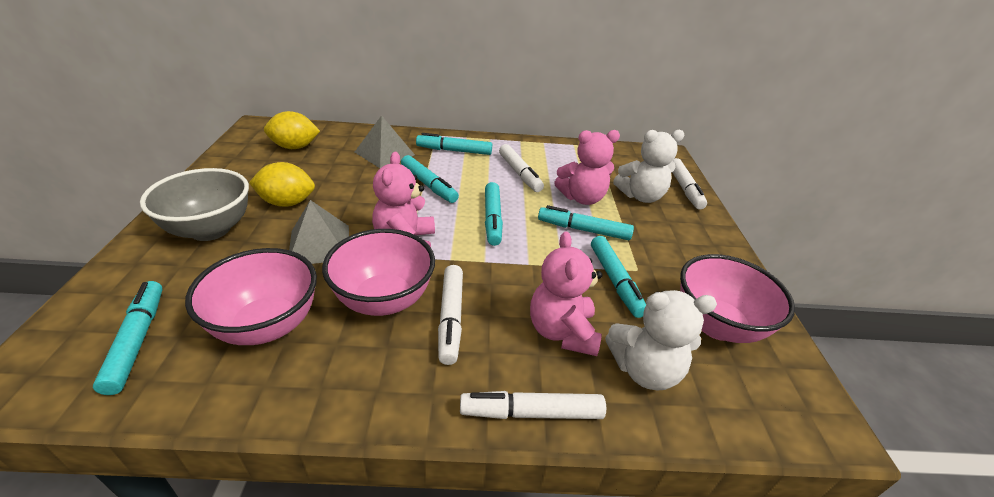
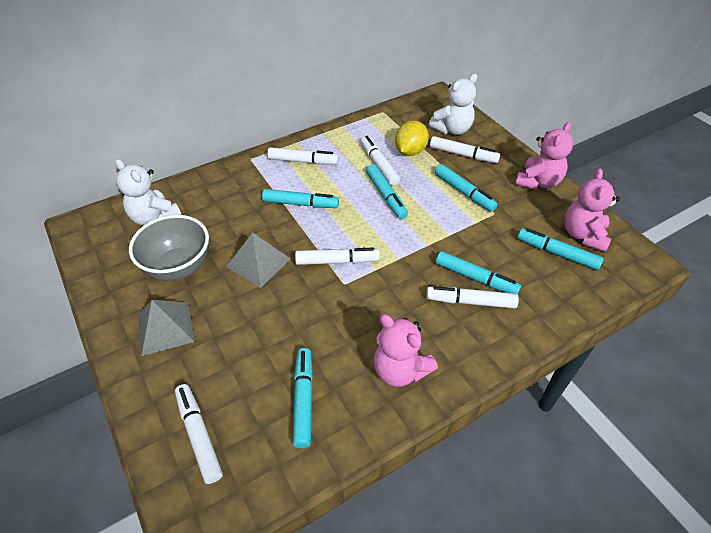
pink bowl: [185,248,317,345] [322,229,435,316] [680,254,795,343] = 3 -> none = 0
white marker: [438,265,463,365] [460,391,606,419] [499,144,544,192] [672,158,707,210] = 4 -> [175,384,223,484] [267,147,339,165] [295,248,380,265] [360,136,400,186] [426,286,519,309] [430,136,500,163] = 6
yellow lemon: [249,162,315,207] [264,111,320,149] = 2 -> [395,121,429,156] = 1

